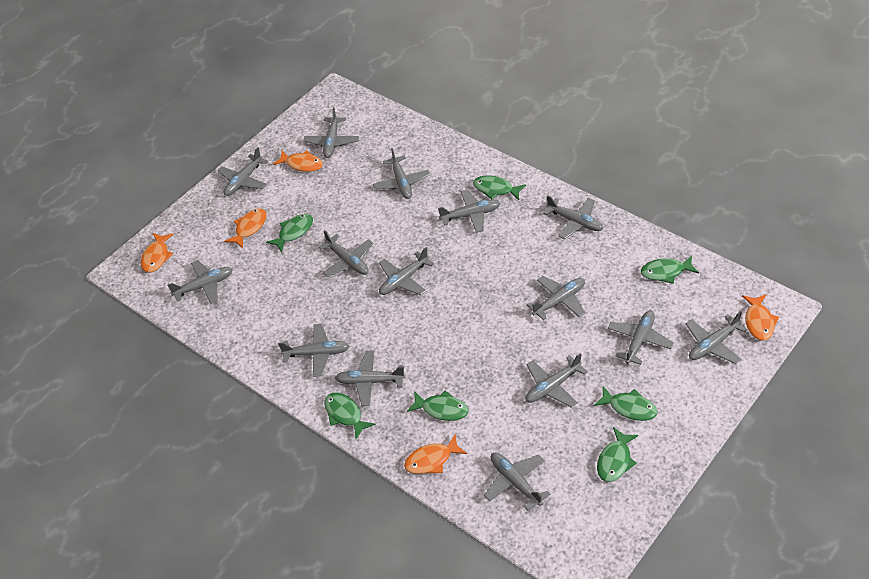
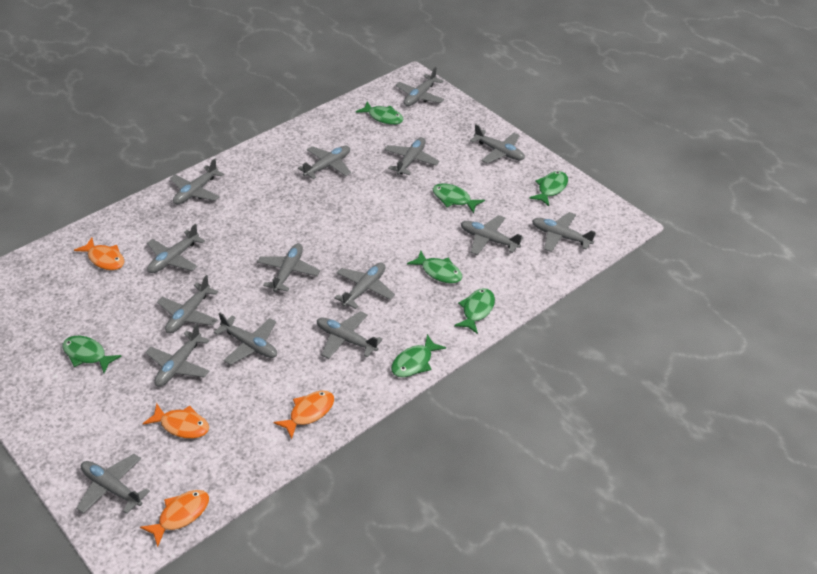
orange fish: [141,233,174,273] [224,208,266,249] [273,150,323,172] [404,434,467,474] [742,294,779,341] = 5 -> [74,238,124,270] [140,490,209,547] [143,403,209,439] [273,390,334,439] = 4

